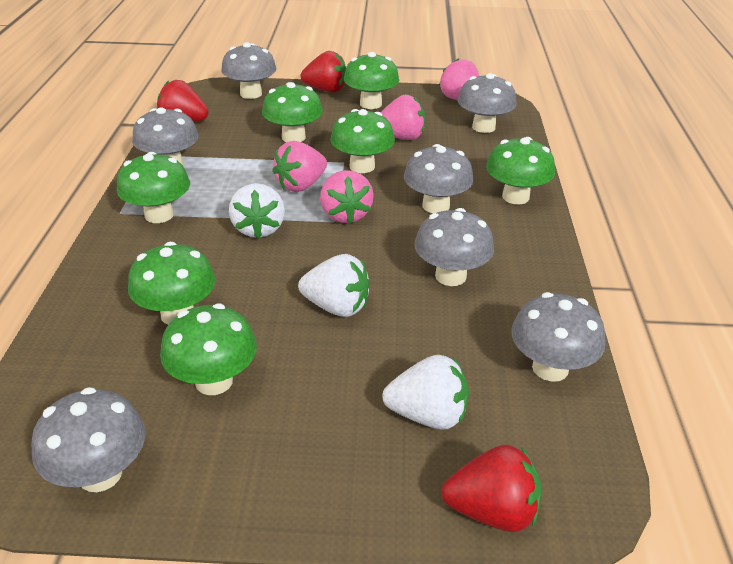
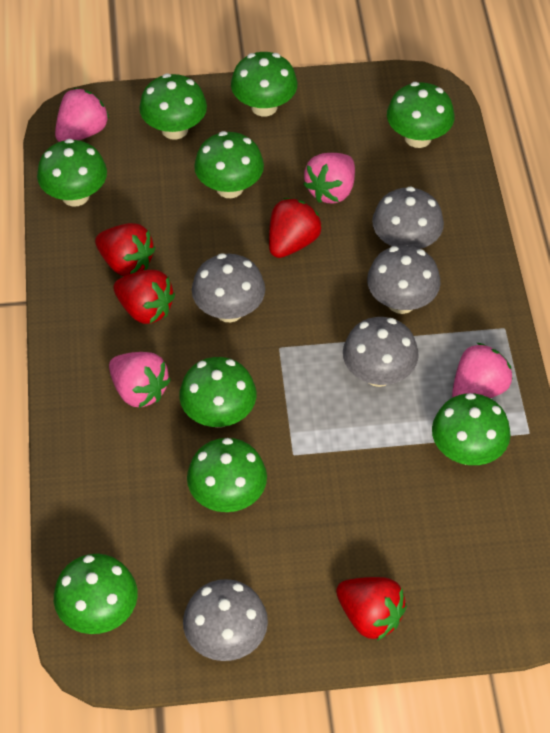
green mushroom: [117,152,190,223] [128,242,215,325] [160,304,257,395] [262,82,323,142] [330,109,395,173] [344,52,399,109] [486,137,555,204] = 7 -> [37,139,107,206] [54,554,138,634] [139,74,207,140] [179,357,256,428] [187,438,267,512] [194,131,264,198] [231,52,297,117] [387,82,454,148] [432,393,511,465] = 9
grey mushroom: [31,387,145,492] [132,107,199,165] [221,42,276,99] [404,144,473,213] [414,208,494,286] [458,73,517,133] [511,292,605,382] = 7 -> [183,579,268,661] [192,253,265,322] [343,317,419,387] [367,245,441,314] [372,186,444,249] = 5
red strawberry: [157,80,209,122] [301,51,346,93] [442,445,542,532] = 3 -> [95,223,155,276] [113,270,175,324] [269,198,322,258] [336,577,407,641] = 4
white strawberry: [229,183,285,239] [298,254,370,317] [382,355,469,430] = 3 -> none = 0

